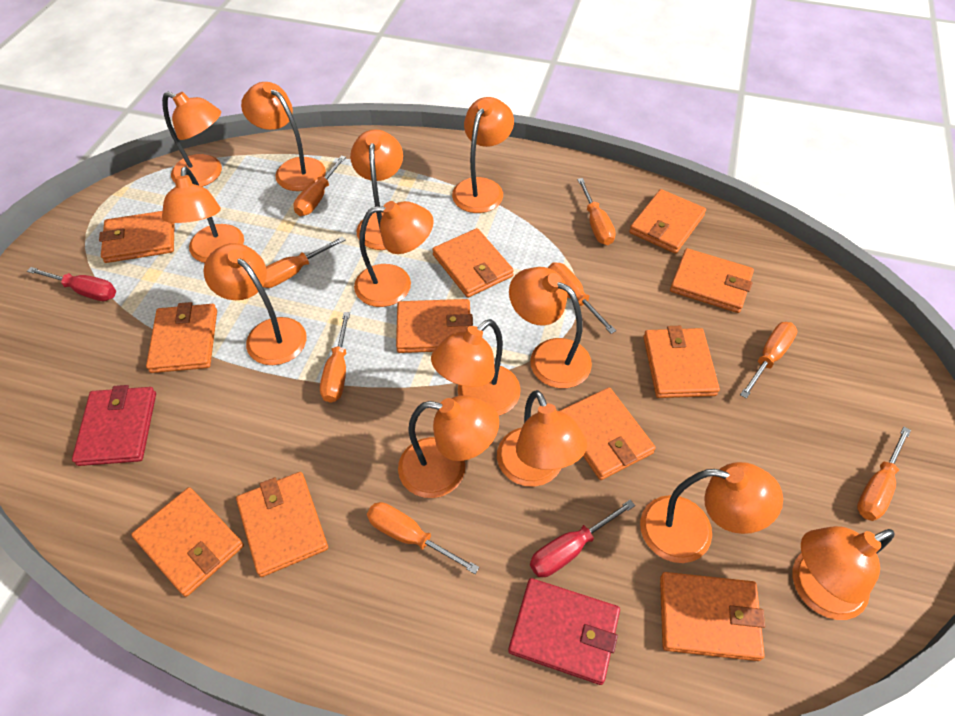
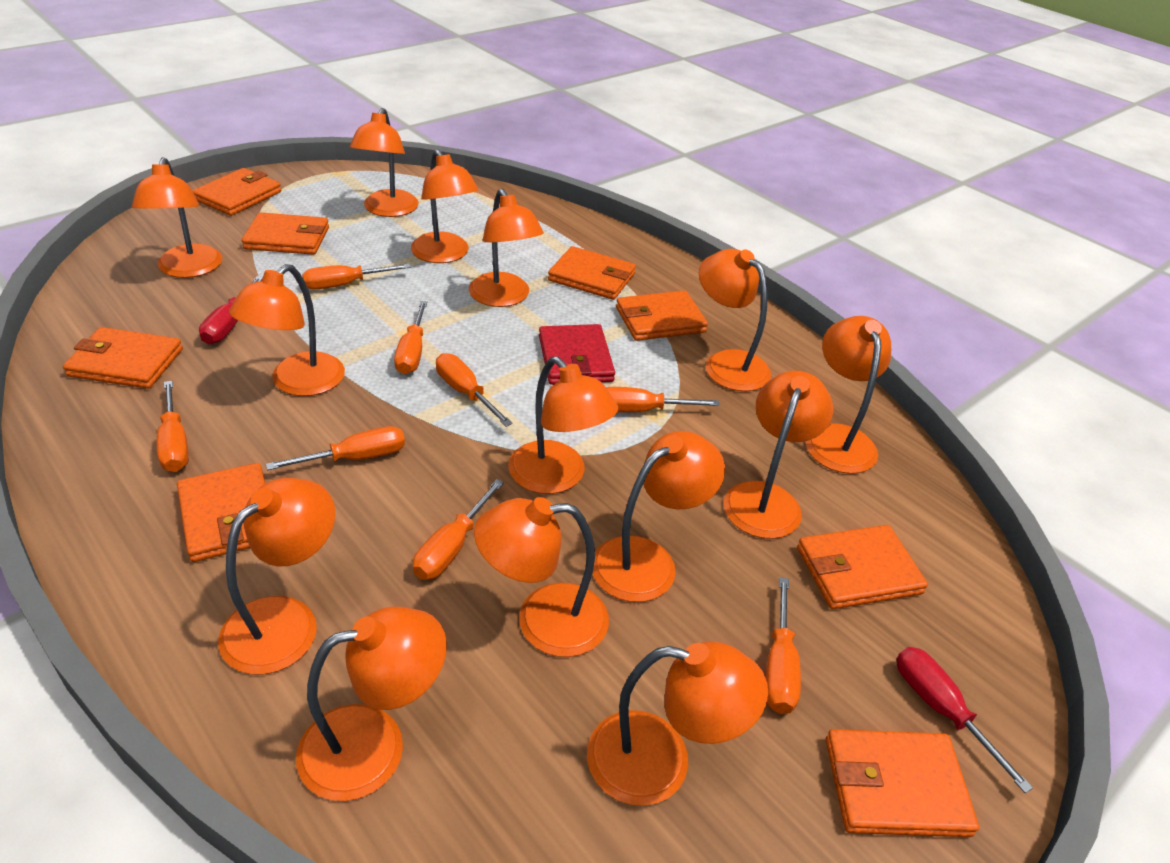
orange lamp: [162,92,222,187] [162,166,244,263] [203,243,307,365] [241,82,326,191] [350,130,403,250] [354,201,434,307] [398,395,499,498] [431,319,521,416] [452,97,514,213] [497,390,587,487] [509,267,592,388] [640,462,783,563] [793,526,894,620] = 13 -> [132,157,222,278] [218,478,335,674] [229,264,345,396] [296,607,447,801] [349,108,419,217] [411,149,479,263] [469,189,544,307] [474,497,609,657] [508,357,618,494] [587,642,768,806] [593,431,725,602] [699,249,771,391] [724,371,833,539] [806,316,891,474] = 14
orange wallet: [99,211,175,263] [131,487,244,597] [146,302,217,373] [236,472,328,577] [396,299,473,353] [432,228,514,298] [560,387,656,480] [629,189,706,254] [643,326,720,398] [660,572,765,661] [670,248,754,313] = 11 -> [63,327,183,389] [177,463,265,562] [192,168,281,216] [242,212,329,255] [548,246,636,300] [616,290,708,341] [797,525,928,609] [826,729,979,837] = 8
red wallet: [72,385,156,466] [508,578,620,685] = 2 -> [539,324,615,385] = 1

